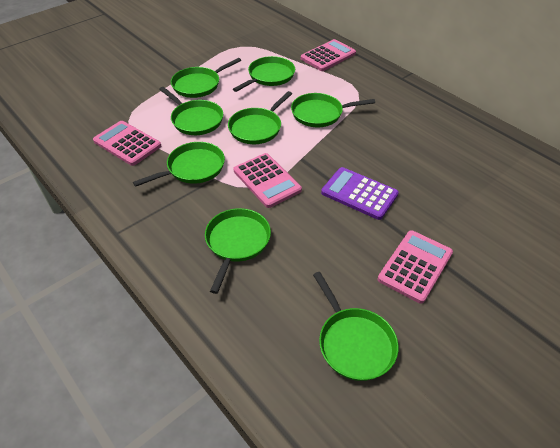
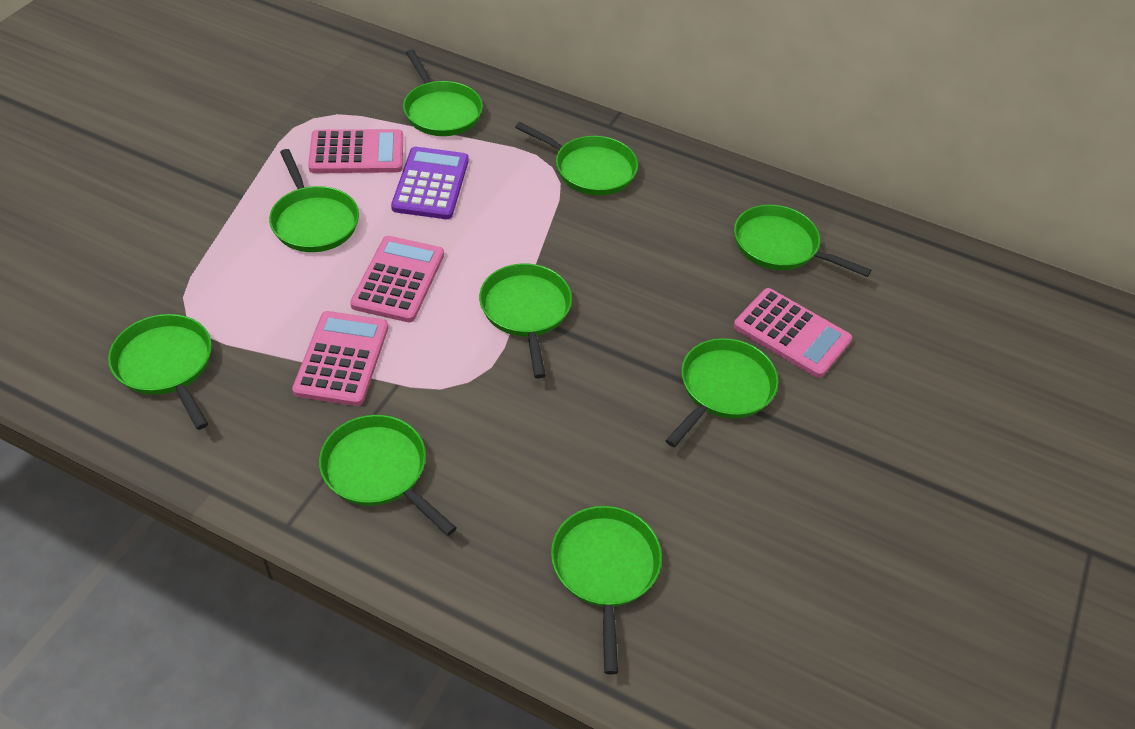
green pan: [133,142,225,187] [159,87,223,135] [171,58,241,98] [205,208,271,294] [228,91,292,144] [233,56,295,92] [291,93,375,127] [313,272,399,381] = 8 -> [108,314,212,430] [269,149,359,252] [319,415,456,536] [403,50,483,136] [479,263,572,378] [515,122,638,195] [551,506,662,674] [665,338,778,447] [734,205,872,277] = 9

